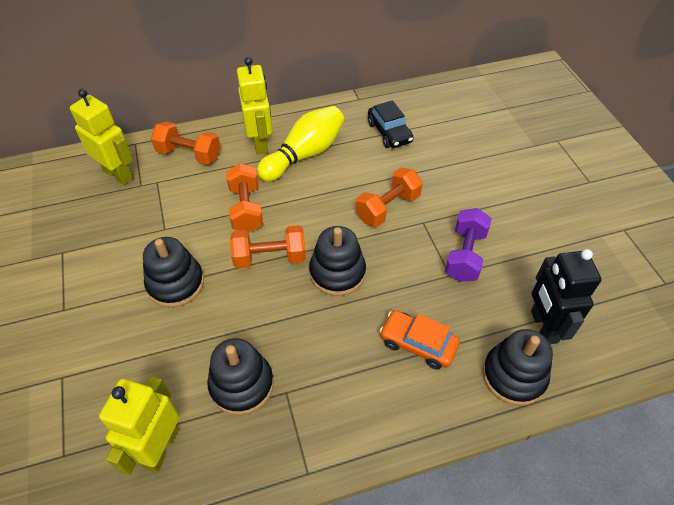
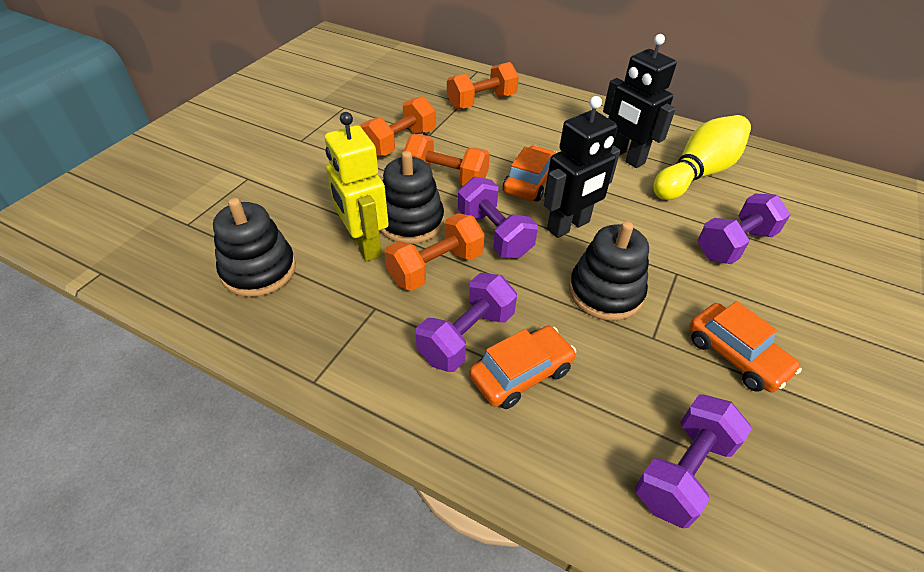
black car: [368,100,414,148] = 1 -> none = 0
black robot: [531,249,602,344] = 1 -> [544,96,620,238] [603,34,677,168] = 2
black stacking toy: [143,237,204,308] [207,338,274,415] [309,226,366,296] [483,329,553,406] = 4 -> [213,198,296,297] [380,151,444,244] [569,221,649,321] = 3
orange car: [379,310,460,370] = 1 -> [469,326,576,409] [503,146,557,202] [689,301,802,392] = 3
purple dumbbell: [445,208,492,282] = 1 -> [416,273,517,372] [458,177,538,258] [635,395,752,528] [697,193,790,264] = 4
yellow robot: [70,89,133,185] [99,376,180,476] [237,57,273,155] = 3 -> [325,112,389,261] = 1

